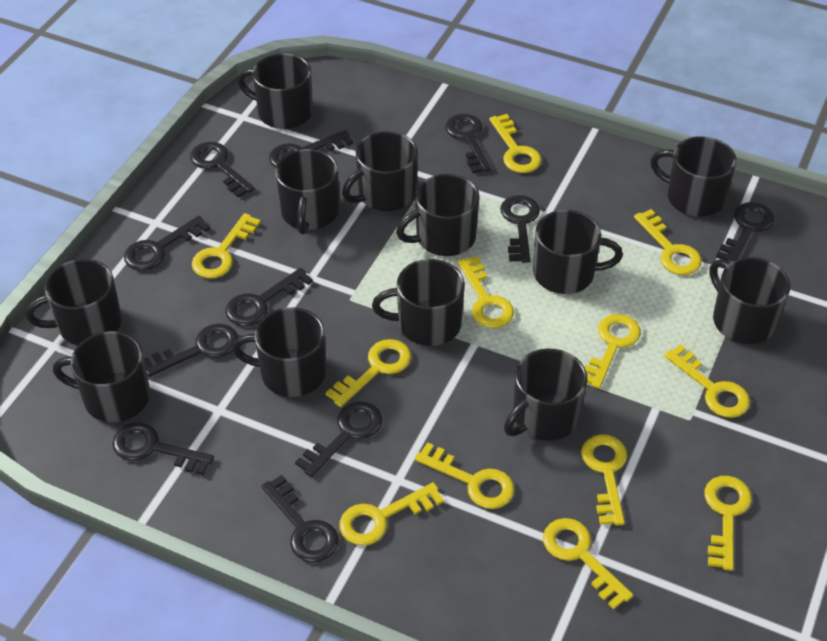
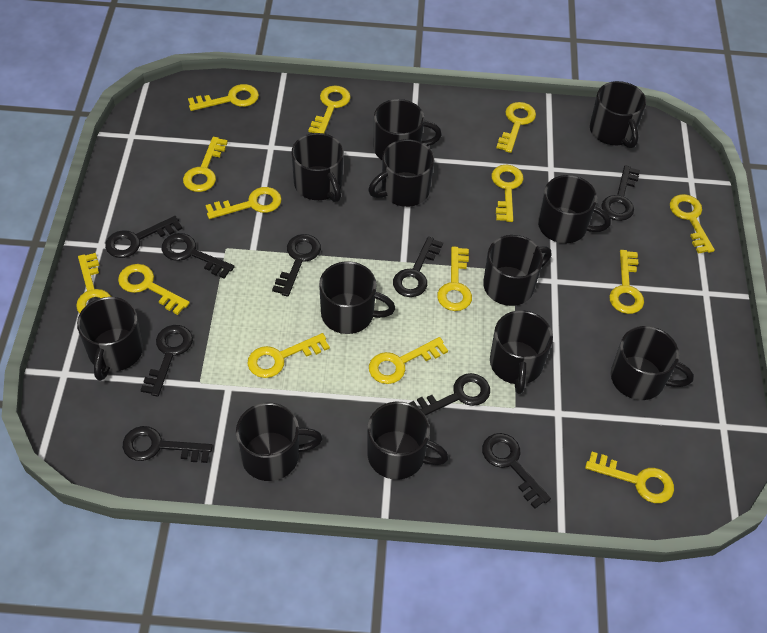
black key: [112,422,214,475] [124,216,210,271] [144,324,239,377] [190,142,255,198] [225,268,313,326] [261,475,339,562] [269,130,353,168] [295,402,382,477] [446,114,492,173] [500,195,540,263] [716,202,774,263] = 11 -> [105,216,183,258] [123,426,213,463] [141,325,193,397] [162,233,234,279] [272,234,321,297] [393,237,443,297] [410,373,490,416] [482,433,551,509] [601,165,640,221] = 9
yellow key: [192,213,261,278] [326,339,411,407] [340,482,444,546] [415,442,515,509] [458,256,514,328] [489,114,542,173] [543,518,633,609] [581,434,628,526] [585,314,641,389] [634,209,702,275] [664,344,750,418] [704,476,752,571] = 12 -> [76,253,111,313] [118,264,190,315] [183,137,228,192] [188,84,259,111] [205,187,282,219] [248,333,330,378] [308,85,351,134] [369,337,448,384] [437,246,472,311] [492,165,523,222] [496,102,536,153] [585,452,674,503] [609,250,644,314] [670,194,715,254] = 14

